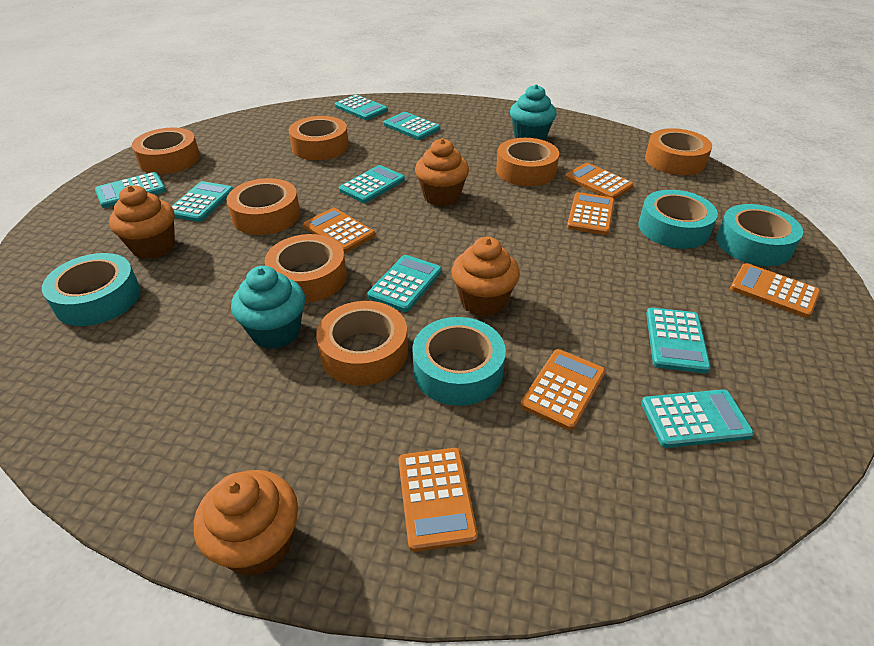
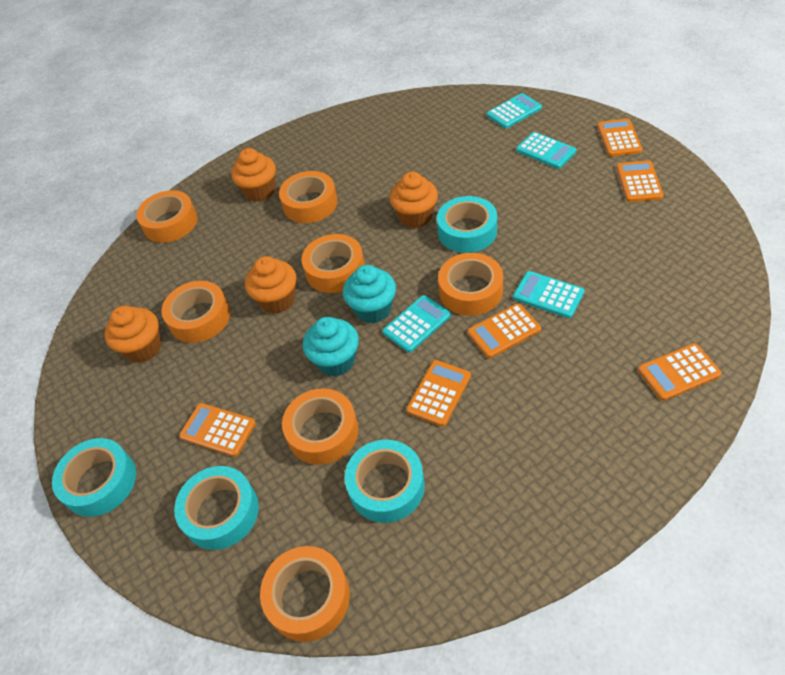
turquoise calculator: [95,172,166,208] [171,181,233,222] [335,95,388,120] [339,165,405,203] [367,255,442,312] [384,112,440,140] [641,389,754,448] [646,308,711,373] = 8 -> [382,295,451,353] [487,93,542,128] [513,271,585,318] [516,132,576,169] = 4

